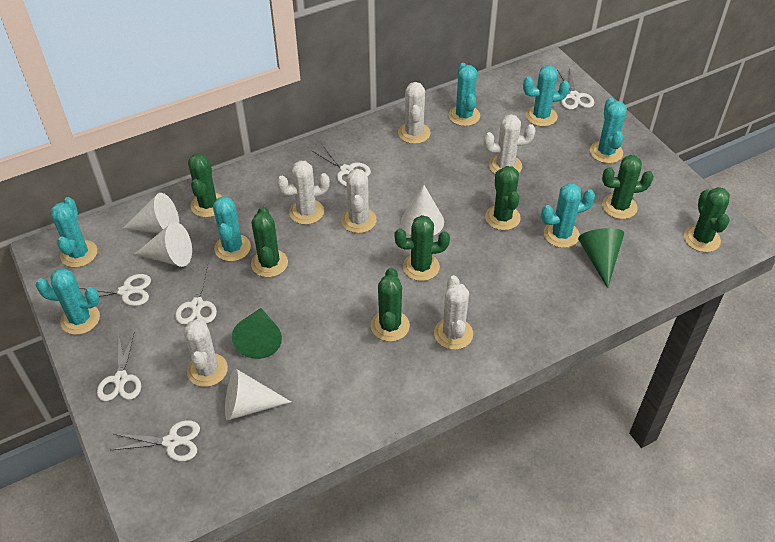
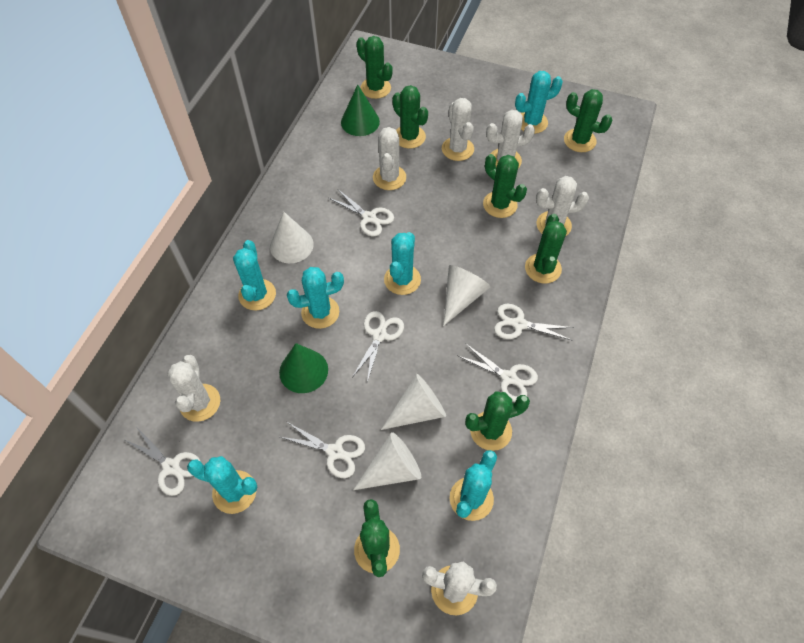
turquoise cactus: [36,268,100,335] [51,197,97,268] [213,196,251,261] [448,63,480,126] [523,65,570,126] [541,183,595,248] [590,98,627,163] = 7 -> [187,456,258,514] [233,240,276,310] [287,267,344,329] [384,232,421,295] [450,450,497,521] [515,71,563,134] = 6

